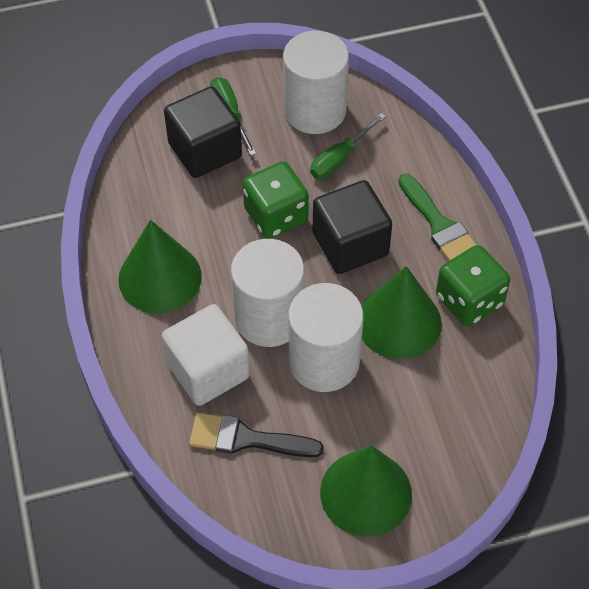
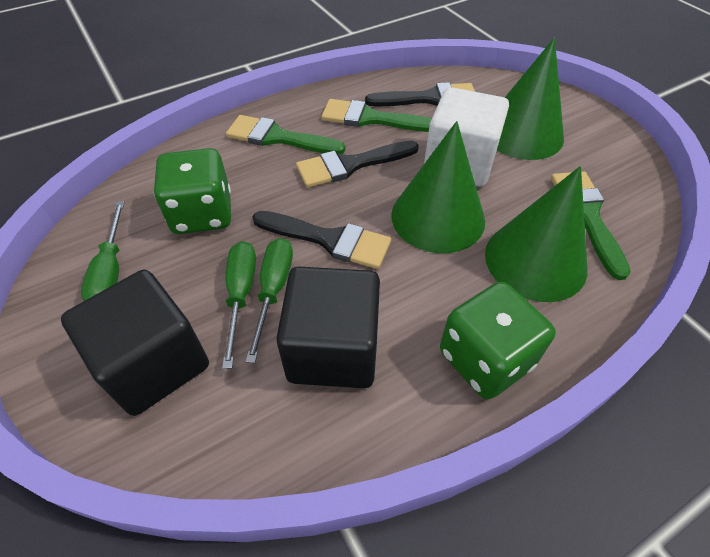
black brush: [189,412,324,457] = 1 -> [252,211,391,269] [296,141,419,188] [365,82,475,106] = 3
green brush: [398,173,476,261] = 1 -> [226,115,345,154] [321,99,432,132] [551,171,631,280] = 3
green screwdriver: [210,77,256,156] [310,113,386,179] = 2 -> [81,201,124,301] [222,241,256,369] [245,238,293,363] = 3
white cylinder: [231,239,304,347] [283,31,349,134] [288,283,364,392] = 3 -> none = 0

